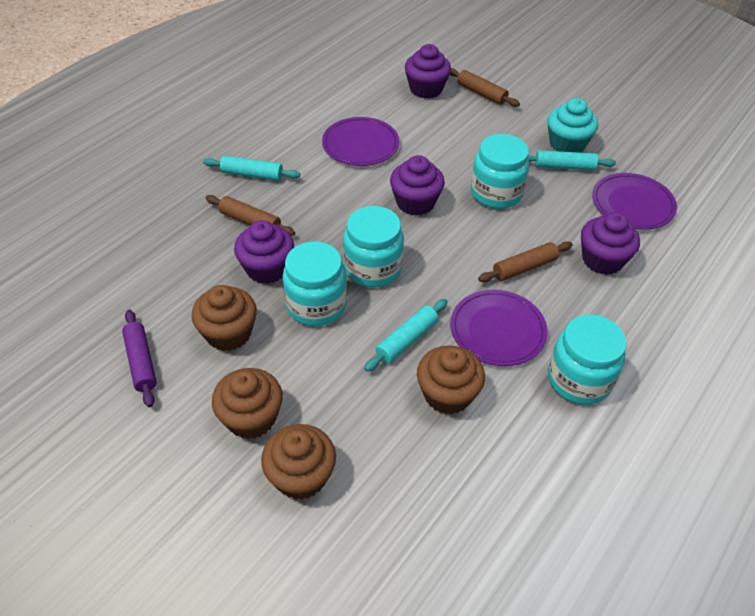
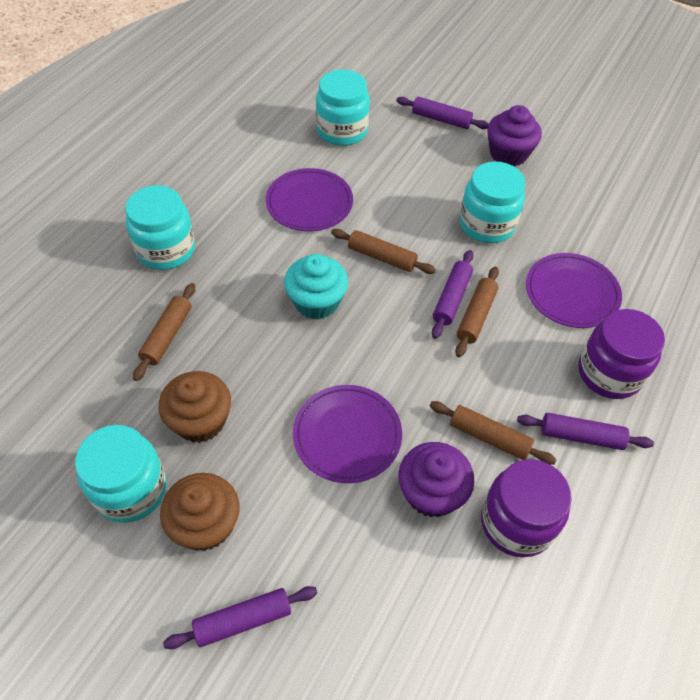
brown cupcake: [191,285,257,351] [212,368,283,439] [261,424,336,500] [417,345,485,414] = 4 -> [158,371,231,443] [160,473,240,551] = 2
brown rolling pin: [205,195,295,236] [450,68,520,107] [478,241,573,282] = 3 -> [133,283,195,381] [331,229,436,274] [430,401,556,465] [455,267,499,357] = 4
purple cupcake: [234,220,294,284] [390,155,445,216] [405,44,451,98] [581,212,640,275] = 4 -> [398,442,474,517] [487,105,542,166] = 2
purple jar: none = 0 -> [481,459,572,557] [578,309,665,399] = 2
purple rolling pin: [122,310,157,407] = 1 -> [163,586,318,649] [397,96,489,129] [432,250,474,339] [517,413,654,450] = 4
turquoise rolling pin: [203,156,300,181] [364,299,448,372] [528,150,616,171] = 3 -> none = 0

